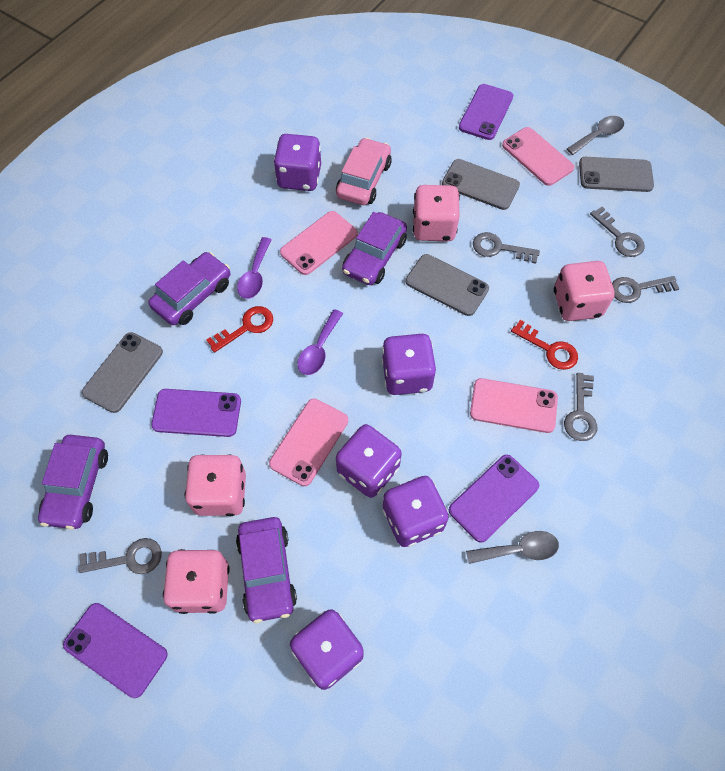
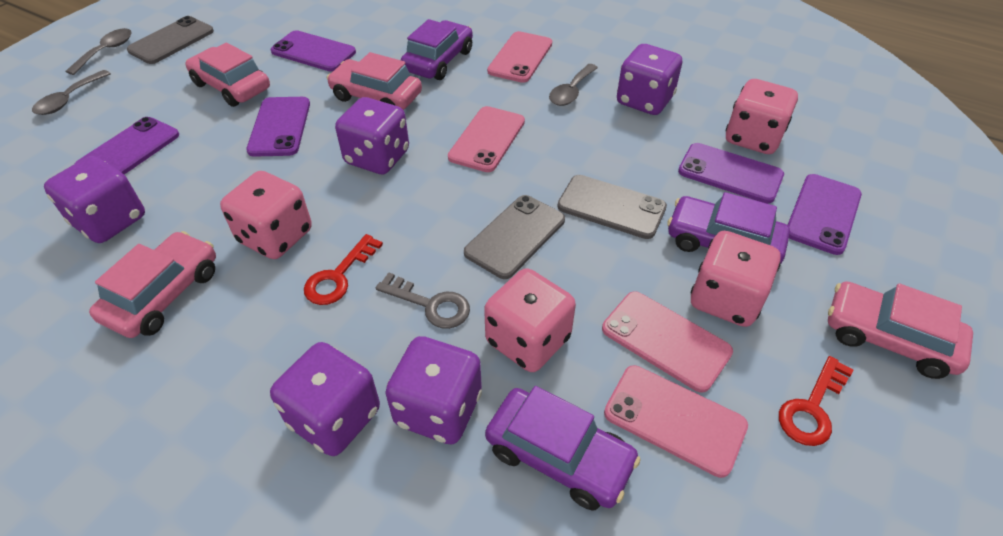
grey key: [78,538,162,574] [473,232,540,264] [564,373,597,441] [590,207,645,257] [612,276,680,303] = 5 -> [376,272,470,329] = 1
grey phone: [82,332,163,413] [406,254,489,316] [442,159,520,210] [579,157,654,192] = 4 -> [127,16,214,64] [464,195,565,279] [557,175,667,239] = 3
grey spoon: [466,531,559,564] [567,116,624,155] = 2 -> [32,70,111,115] [65,28,132,75] [549,64,598,106] = 3
pink car: [336,138,392,205] = 1 -> [89,231,216,338] [185,42,270,107] [327,52,422,110] [828,281,973,379] = 4
purple car: [38,435,108,530] [148,252,230,325] [236,517,297,623] [342,212,407,285] = 4 -> [401,19,473,80] [485,386,641,510] [667,192,790,263] = 3
purple phone: [63,603,168,698] [151,389,241,437] [449,455,539,543] [459,84,513,140] = 4 -> [75,117,179,175] [246,97,310,157] [271,30,356,72] [678,143,784,204] [788,174,862,255] = 5
purple spoon: [237,237,272,299] [297,309,343,375] = 2 -> none = 0

